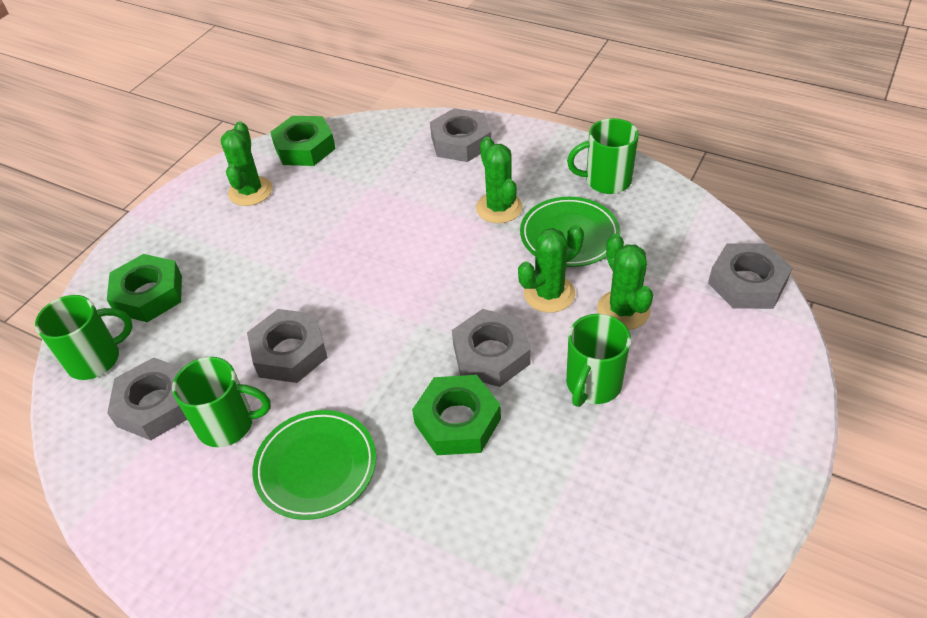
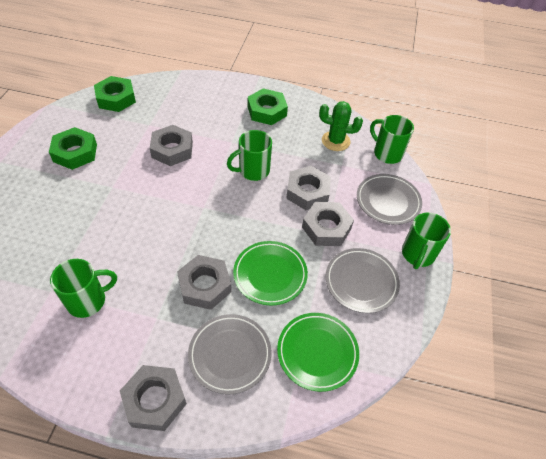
green cactus: [221,121,273,206] [476,137,523,223] [518,225,584,313] [597,234,653,330] = 4 -> [319,101,363,151] = 1
grey plate: none = 0 -> [188,314,272,394] [325,248,400,313] [357,174,422,225] = 3

